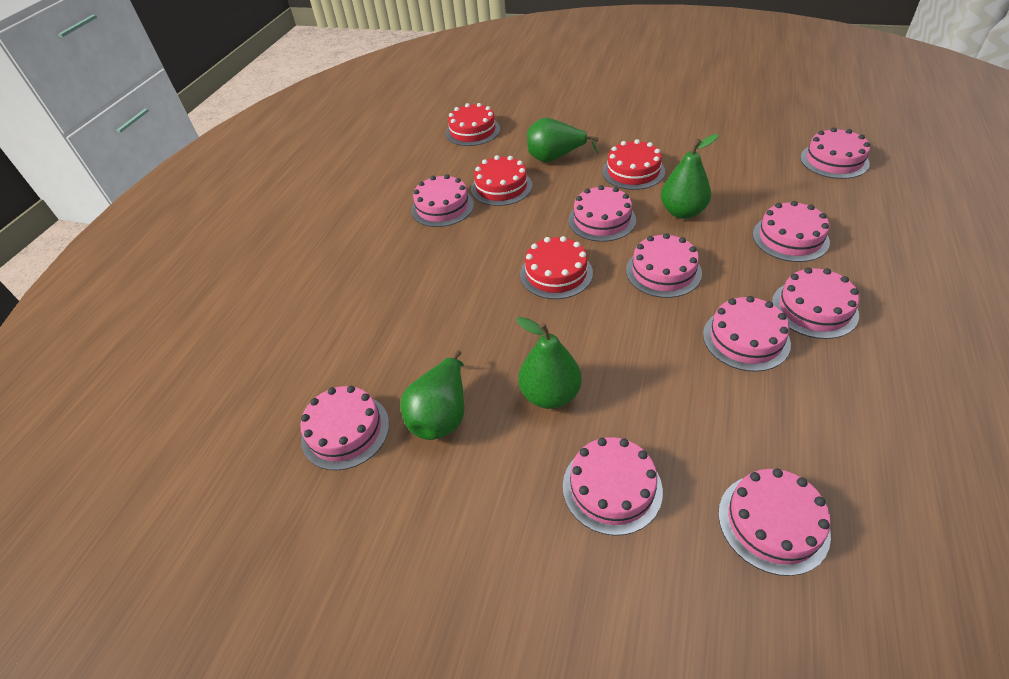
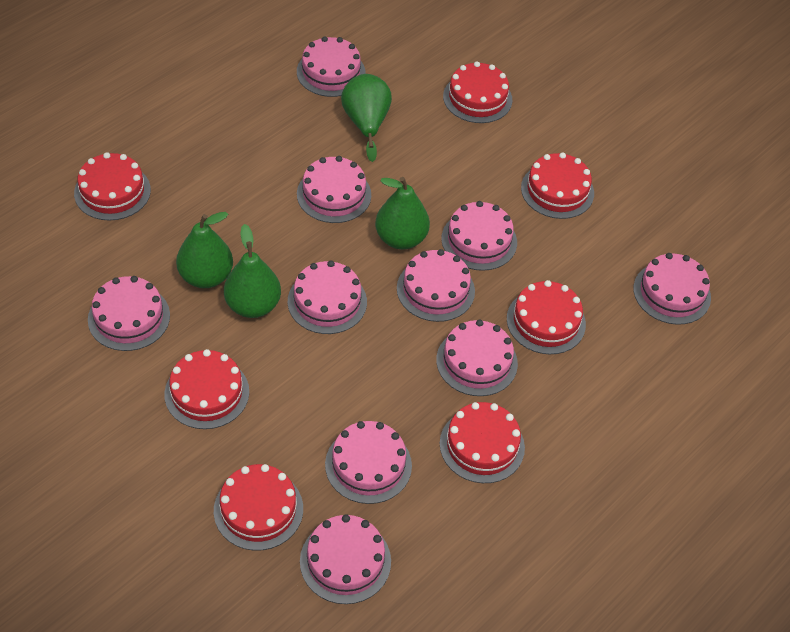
red cake: [446,103,500,146] [471,155,532,206] [520,236,593,299] [602,139,665,190] = 4 -> [74,152,151,220] [164,349,249,429] [214,464,303,551] [440,402,525,483] [443,61,512,123] [507,280,586,354] [521,152,594,219] = 7

